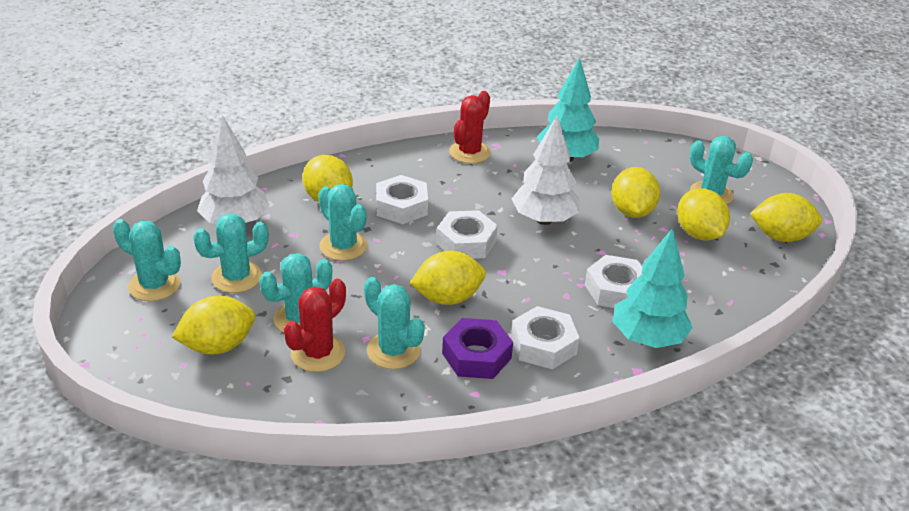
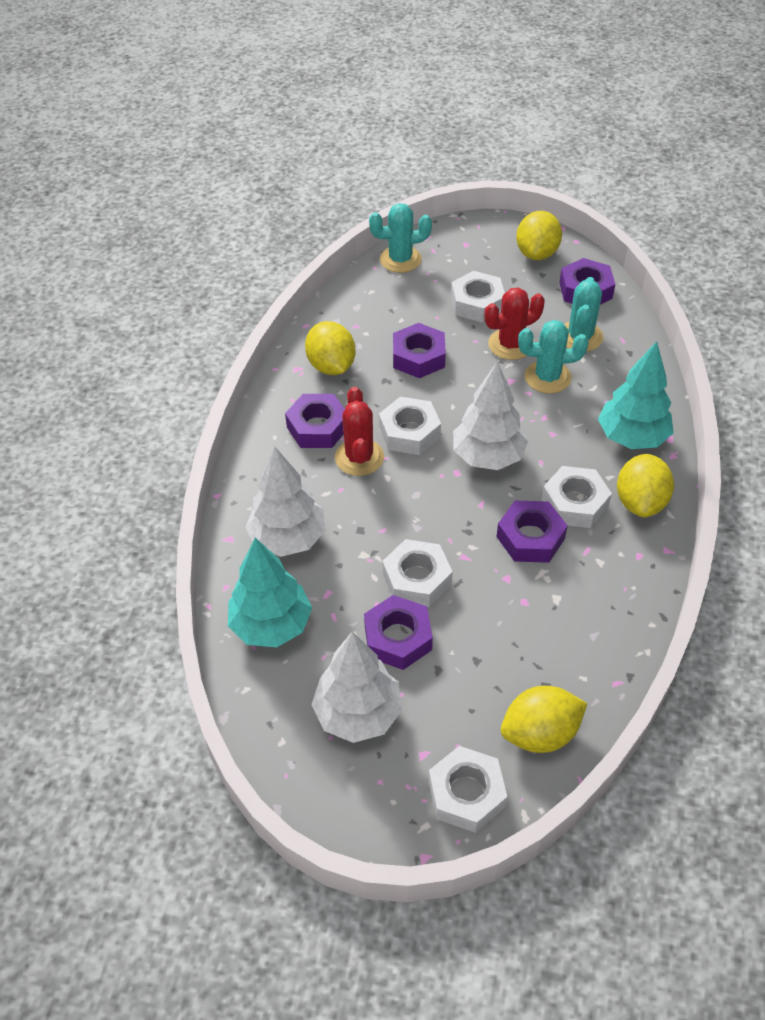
purple nut: [442,318,513,379] = 1 -> [285,394,345,448] [364,595,433,670] [393,323,446,378] [497,500,568,563] [559,258,615,305] = 5
turquoise cactus: [113,219,181,301] [193,213,269,293] [259,253,332,333] [318,184,367,261] [364,277,425,369] [690,136,753,204] = 6 -> [369,203,432,273] [518,320,588,394] [564,277,603,352] = 3
white nut: [376,175,428,224] [436,210,498,259] [511,306,579,370] [585,255,642,308] = 4 -> [379,397,441,455] [382,539,453,607] [429,746,507,833] [451,271,505,323] [542,466,612,528] = 5
white tree: [197,115,269,224] [512,116,579,225] = 2 -> [245,447,325,557] [311,632,402,743] [453,361,528,470] = 3
yellow lemon: [172,296,255,354] [303,155,353,202] [410,251,486,305] [611,167,660,218] [677,188,730,240] [750,193,822,242] = 6 -> [305,321,356,375] [501,686,588,753] [516,211,562,260] [617,454,674,517] = 4

